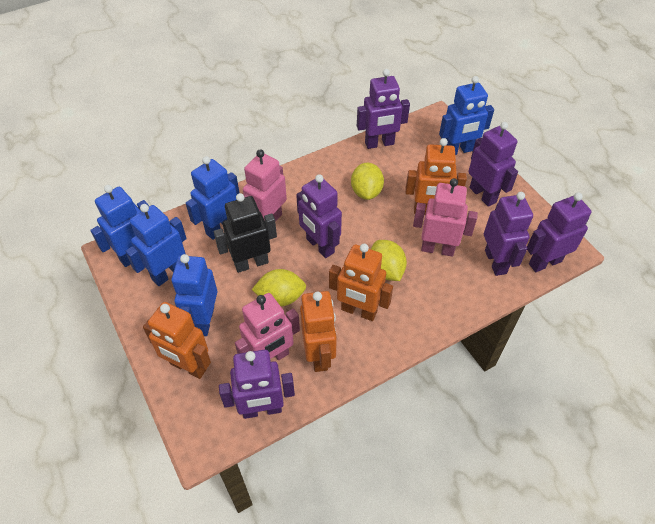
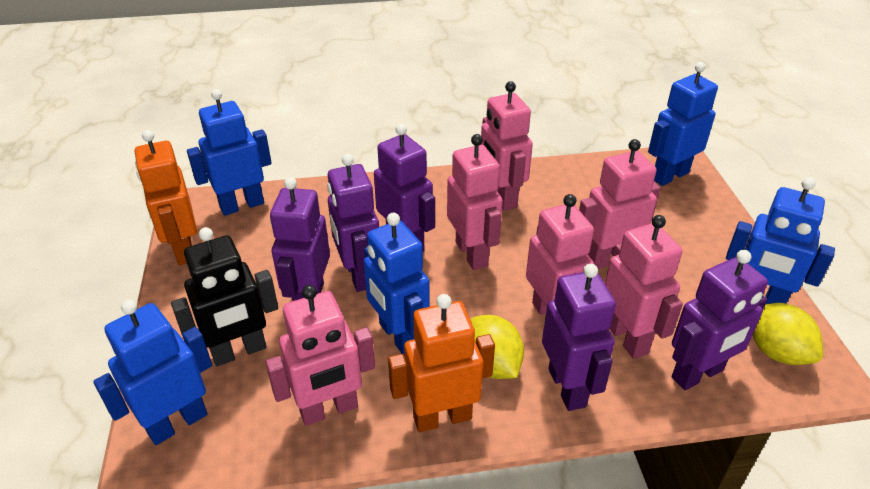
orange robot: [143,302,211,379] [300,291,337,372] [329,244,393,321] [405,138,467,215] = 4 -> [135,130,197,265] [388,294,495,432] = 2
pink robot: [235,293,300,360] [243,149,287,221] [413,178,478,256] = 3 -> [265,285,375,426] [447,134,503,270] [481,81,533,211] [526,194,594,315] [579,139,661,269] [605,215,683,359] = 6
purple robot: [219,350,295,419] [296,174,342,258] [357,69,410,149] [468,122,518,207] [484,192,533,276] [527,192,592,272] = 6 -> [270,177,330,301] [327,154,379,292] [374,124,435,252] [542,264,616,411] [672,250,768,390] = 5
yellow lemon: [252,269,306,307] [351,163,384,200] [371,240,407,281] = 3 -> [470,315,524,379] [753,303,823,365] = 2

